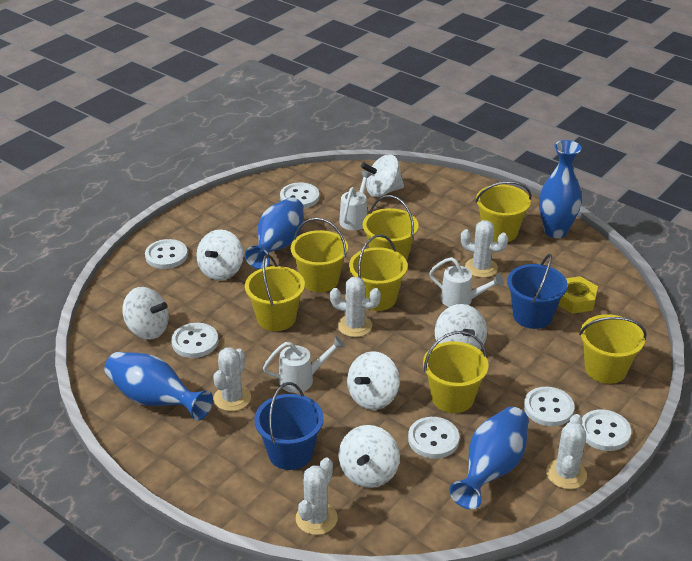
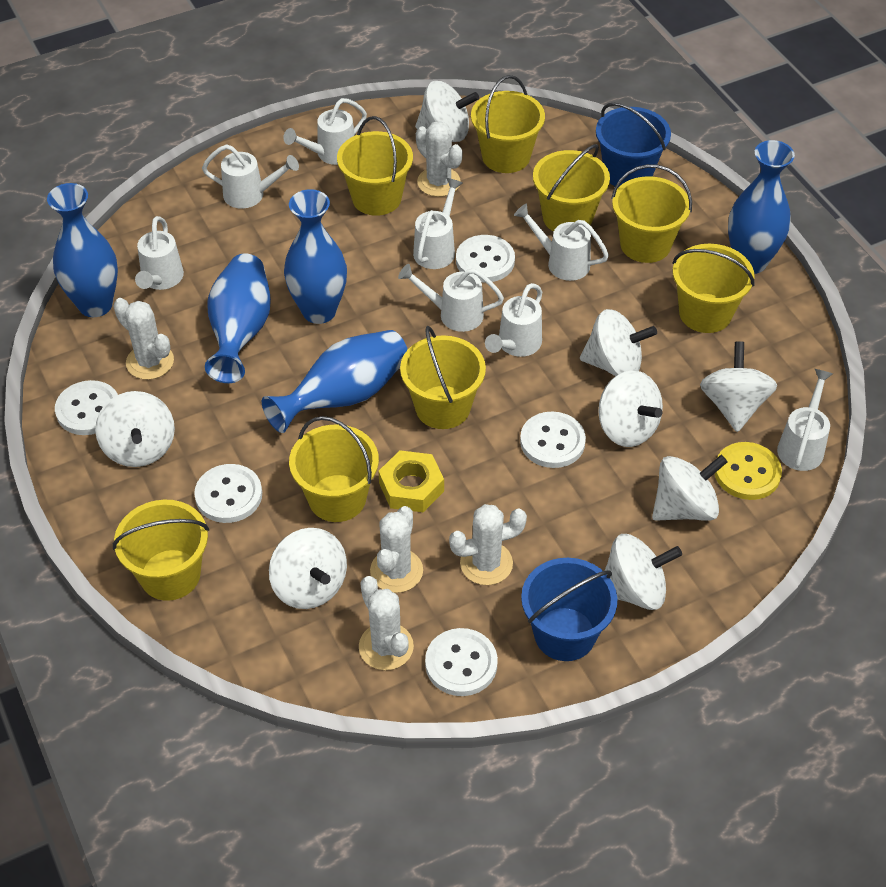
blue vase: [105,352,213,421] [245,197,304,269] [449,407,529,509] [539,140,582,238] = 4 -> [47,183,118,317] [205,254,271,383] [262,330,408,433] [284,189,347,324] [728,140,795,274] = 5
white button: [145,239,188,269] [171,323,218,358] [280,182,319,208] [408,417,459,459] [524,387,574,426] [582,409,631,451] = 6 -> [55,380,118,435] [194,464,262,523] [425,628,498,696] [456,235,515,282] [520,411,586,468] = 5
white spinning top: [122,287,169,340] [196,230,244,280] [338,425,400,488] [347,351,400,410] [361,155,404,197] [435,304,487,350] = 6 -> [95,391,175,467] [269,528,347,609] [415,81,479,142] [580,309,657,376] [598,370,663,447] [605,534,682,610] [652,455,728,521] [700,342,777,432] = 8
white watering can: [263,336,345,393] [339,171,372,230] [429,257,504,307] = 3 -> [135,216,184,290] [202,144,299,209] [283,98,367,165] [398,264,504,332] [413,178,463,269] [485,283,542,357] [514,204,609,281] [777,369,833,471] = 8
yellow bucket: [245,254,305,331] [291,218,348,292] [349,234,408,311] [363,195,419,261] [423,331,489,413] [475,181,531,242] [579,314,647,384] = 7 -> [113,500,209,601] [289,416,379,522] [337,116,413,216] [400,326,486,429] [471,75,545,173] [533,144,610,232] [612,164,692,263] [672,244,755,333] = 8
yellow button: none = 0 -> [715,442,782,500] = 1

